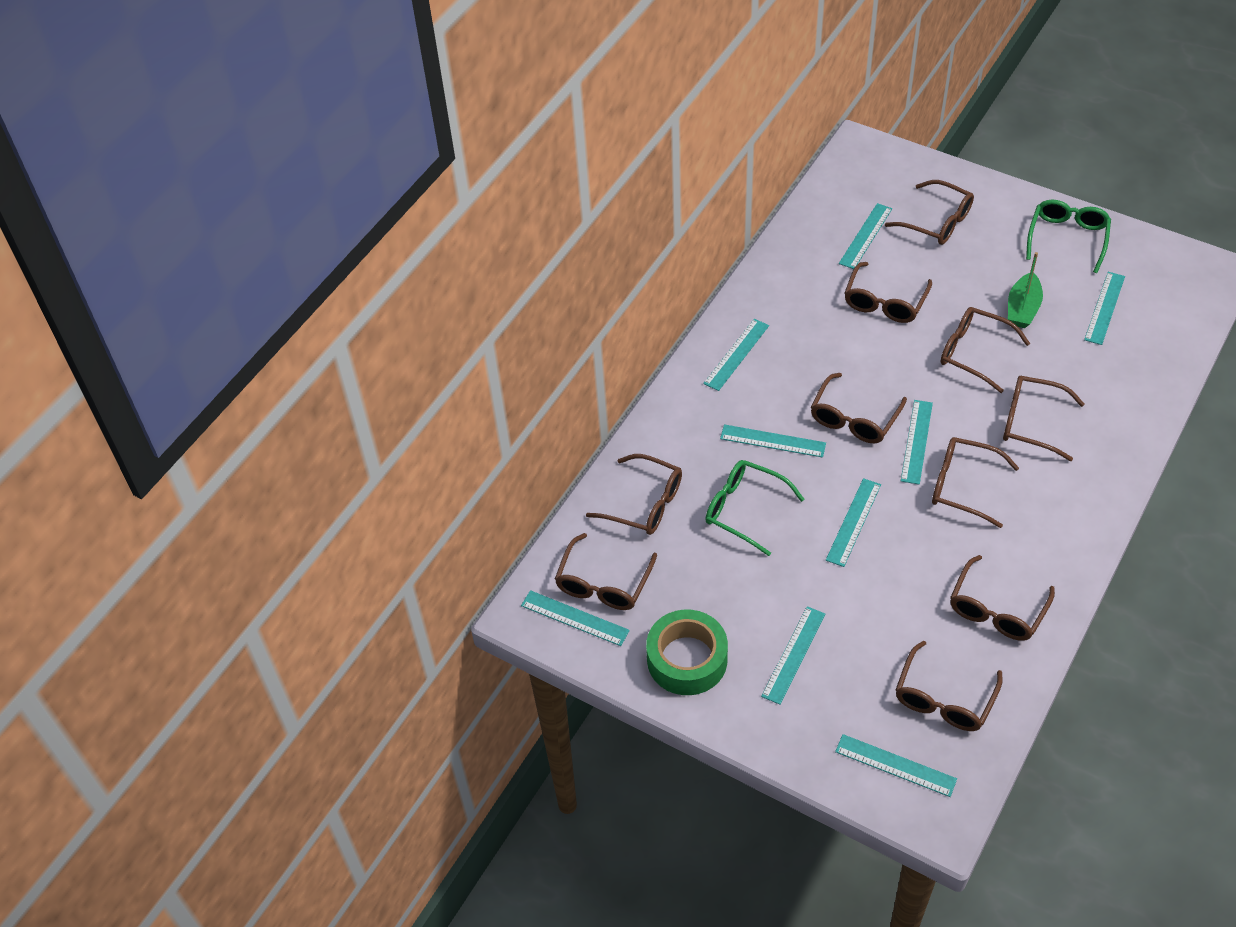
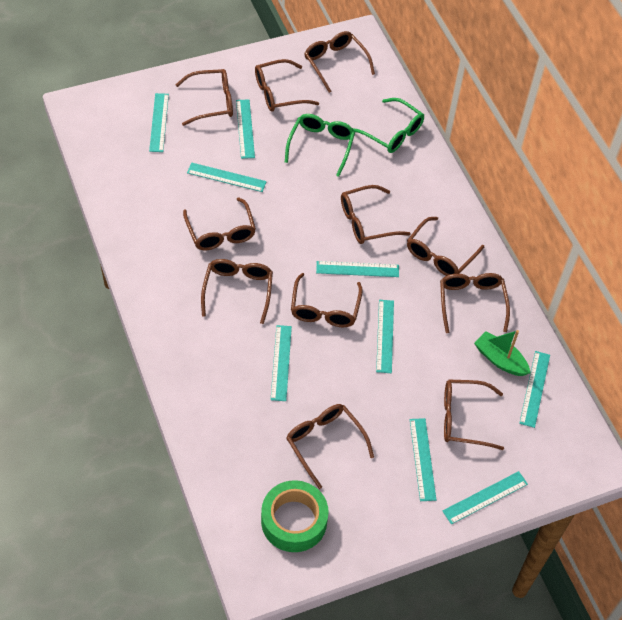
brown glasses: [555,533,657,610] [586,454,682,535] [811,373,907,443] [844,262,932,323] [885,180,974,245] [896,641,1003,731] [932,437,1019,528] [940,307,1030,393] [950,555,1055,641] [1003,376,1085,461] = 10 -> [175,69,233,126] [183,197,256,250] [201,259,273,324] [255,59,319,112] [286,404,374,489] [291,273,363,327] [304,31,375,93] [341,185,411,244] [407,217,484,276] [440,273,510,333] [444,379,504,450] = 11

